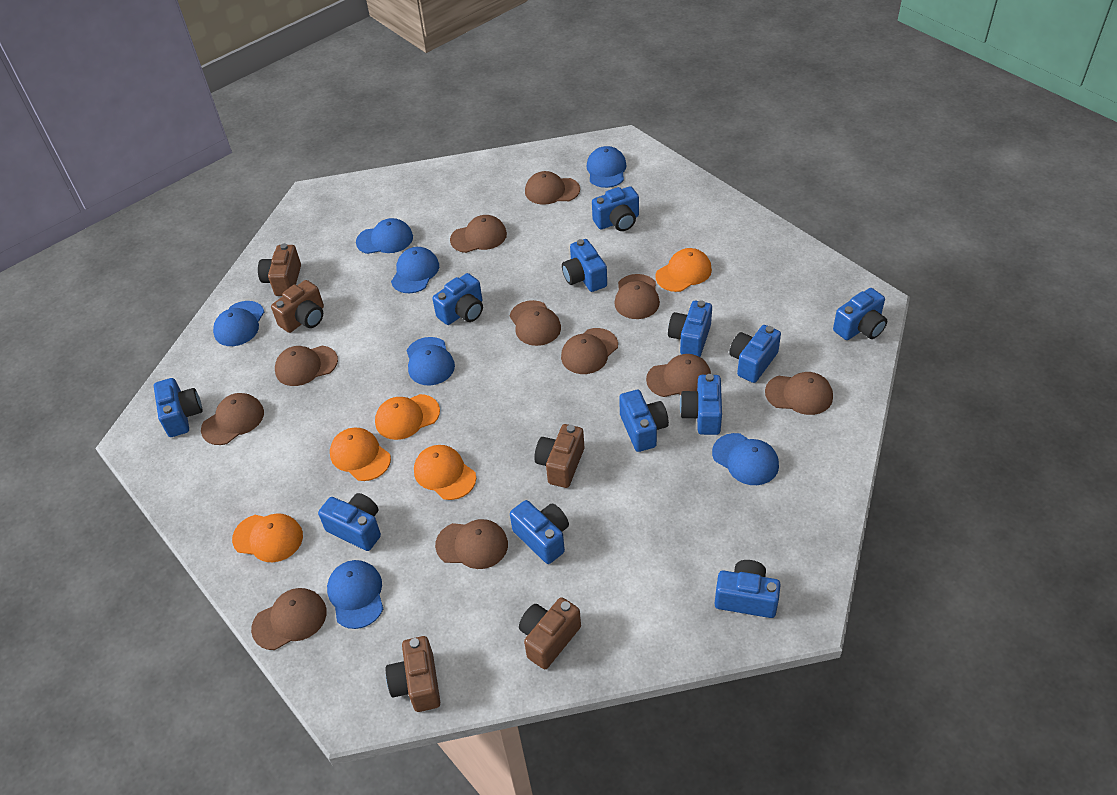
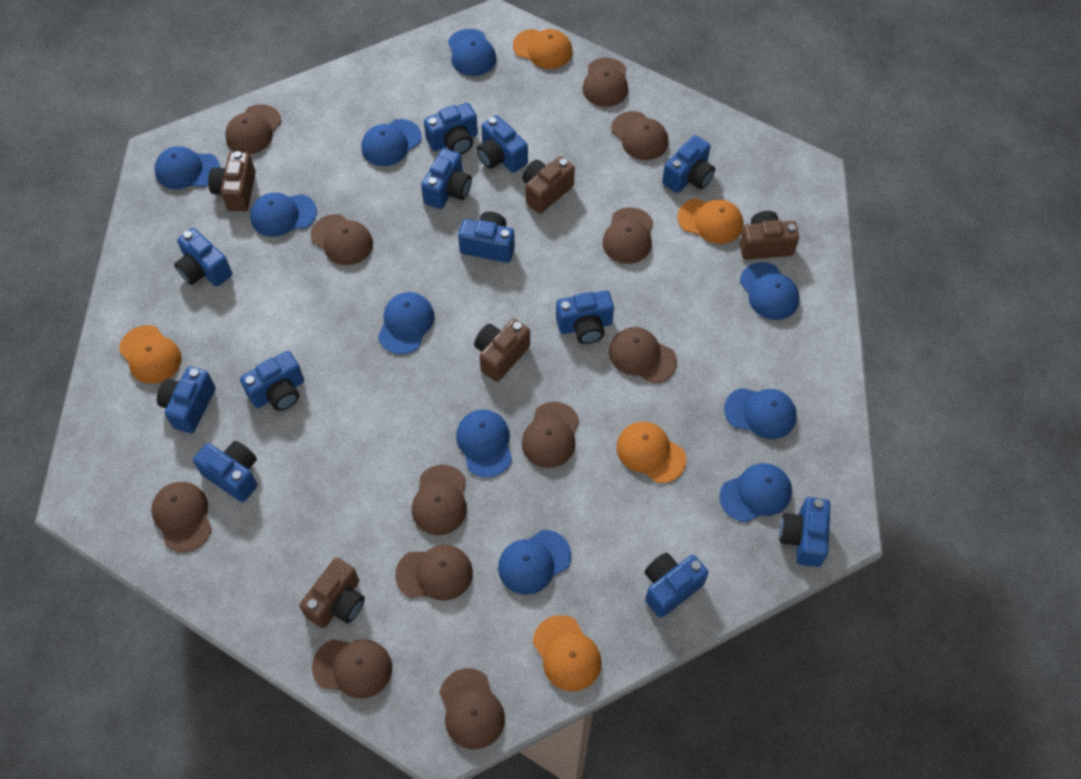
blue cap: [213,301,264,346] [327,560,383,629] [356,218,413,254] [391,247,439,293] [407,337,455,385] [586,146,627,188] [712,433,779,485] = 7 -> [154,146,220,189] [250,193,317,237] [362,119,422,166] [378,292,435,354] [448,29,496,76] [456,409,512,478] [498,530,572,595] [719,463,792,522] [724,388,797,439] [740,262,800,320] = 10
brown cap: [201,393,264,445] [251,588,327,650] [275,346,338,386] [435,519,508,569] [450,215,507,253] [510,300,561,346] [525,171,580,205] [561,328,618,374] [614,274,660,319] [646,354,711,397] [765,372,833,415] = 11 -> [151,482,212,552] [225,104,281,154] [311,214,373,265] [312,639,392,699] [395,545,473,600] [412,465,467,535] [439,668,505,750] [522,402,579,468] [582,58,628,107] [602,207,653,264] [609,327,677,383] [611,111,669,160] = 12

